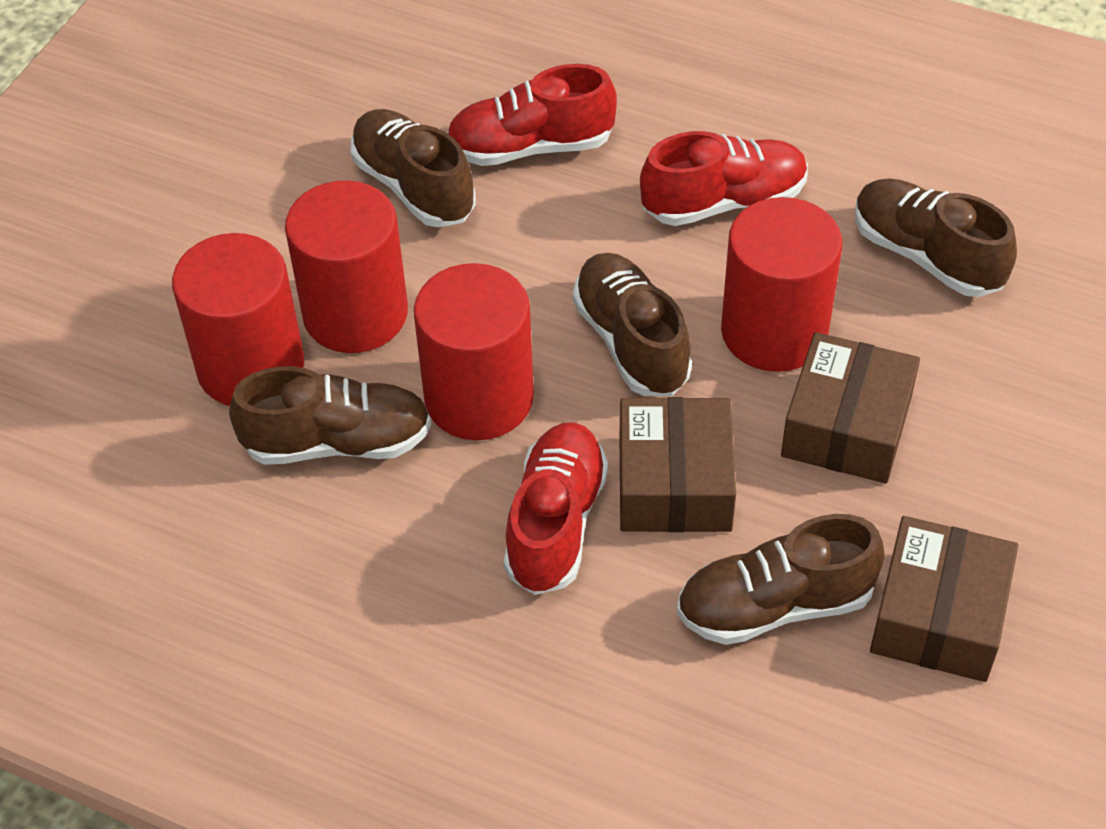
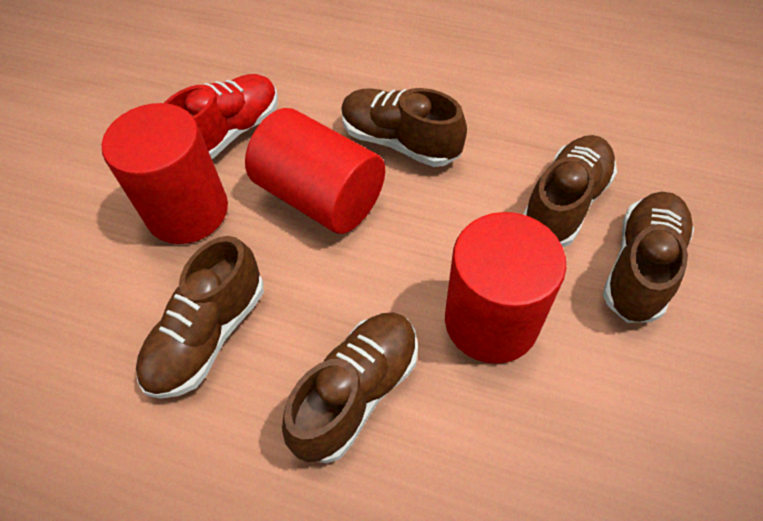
brown box: [620,397,736,532] [781,332,920,483] [870,516,1018,682] = 3 -> none = 0
red cylinder: [172,233,304,406] [285,181,408,353] [414,263,534,440] [721,197,842,372] = 4 -> [102,103,228,244] [245,108,385,234] [445,212,566,364] = 3
red shoe: [447,64,617,166] [504,422,608,595] [640,131,808,226] = 3 -> [164,74,278,159] = 1

